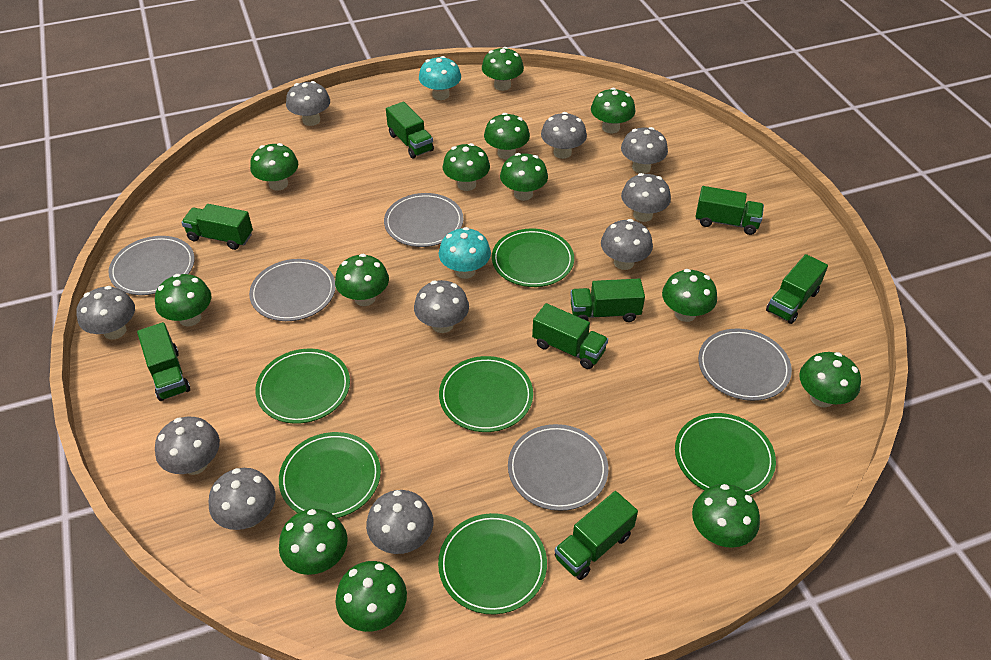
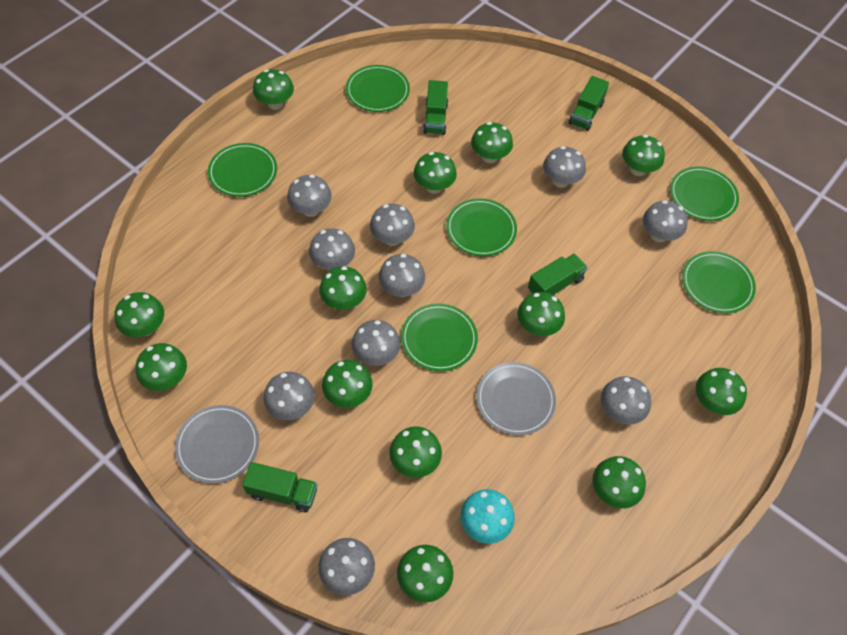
green truck: [137,322,190,401] [181,204,253,250] [386,102,434,158] [532,303,608,369] [555,491,638,580] [571,279,645,322] [696,186,764,235] [766,254,828,324] = 8 -> [242,462,317,512] [423,80,448,135] [528,253,588,295] [569,76,609,131] = 4
grey plate: [108,236,195,295] [249,259,336,321] [384,193,463,247] [508,424,608,511] [698,329,792,401] = 5 -> [175,405,259,484] [476,362,556,435] = 2
turquoise mushroom: [419,56,461,100] [439,227,491,279] = 2 -> [460,489,515,544] = 1

